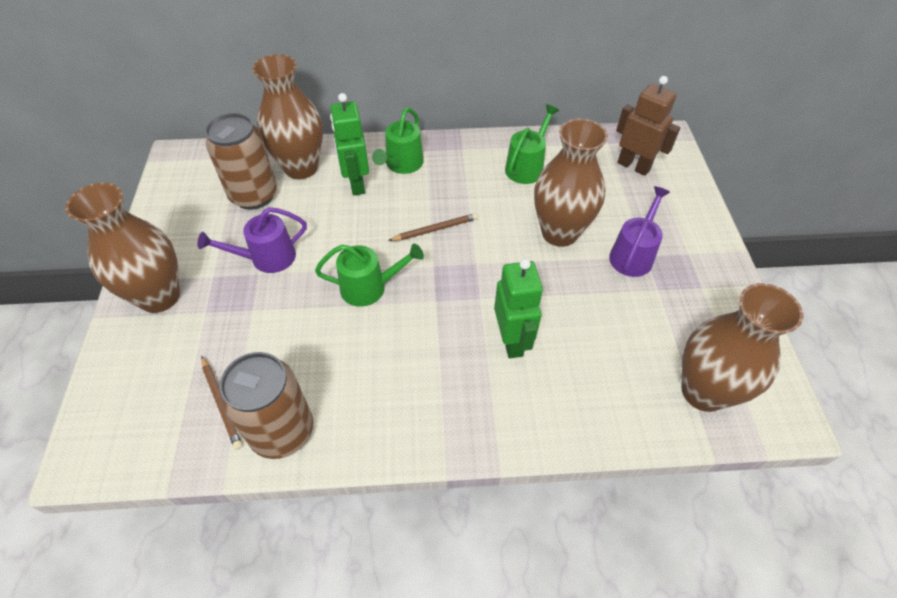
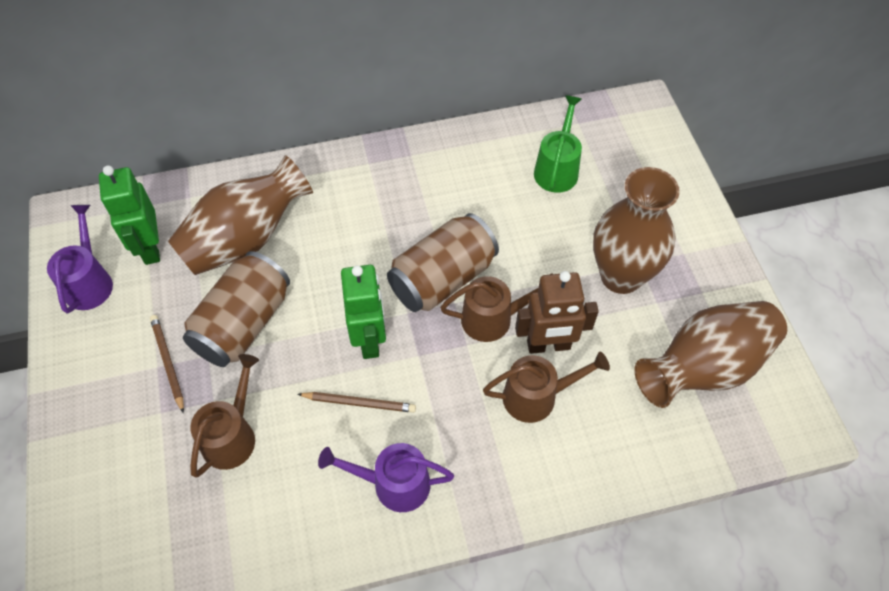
brown vase: [66,183,180,313] [252,54,323,179] [534,119,608,247] [682,283,804,412] = 4 -> [168,155,313,275] [593,167,680,294] [634,301,787,408] = 3
brown watering can: none = 0 -> [190,354,259,478] [440,273,552,342] [483,352,610,423] = 3
green watering can: [315,244,424,307] [372,107,424,174] [505,104,559,184] = 3 -> [534,95,582,193] = 1

